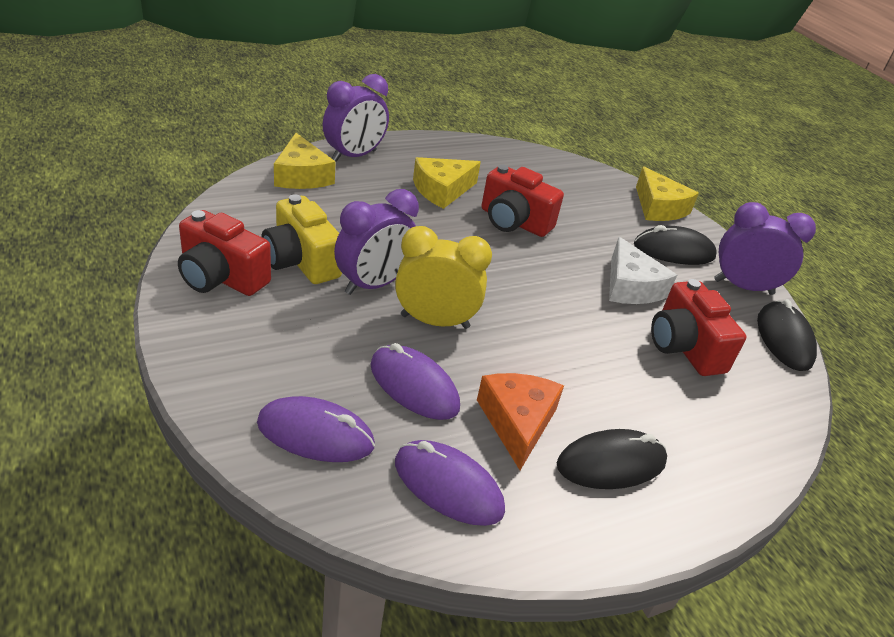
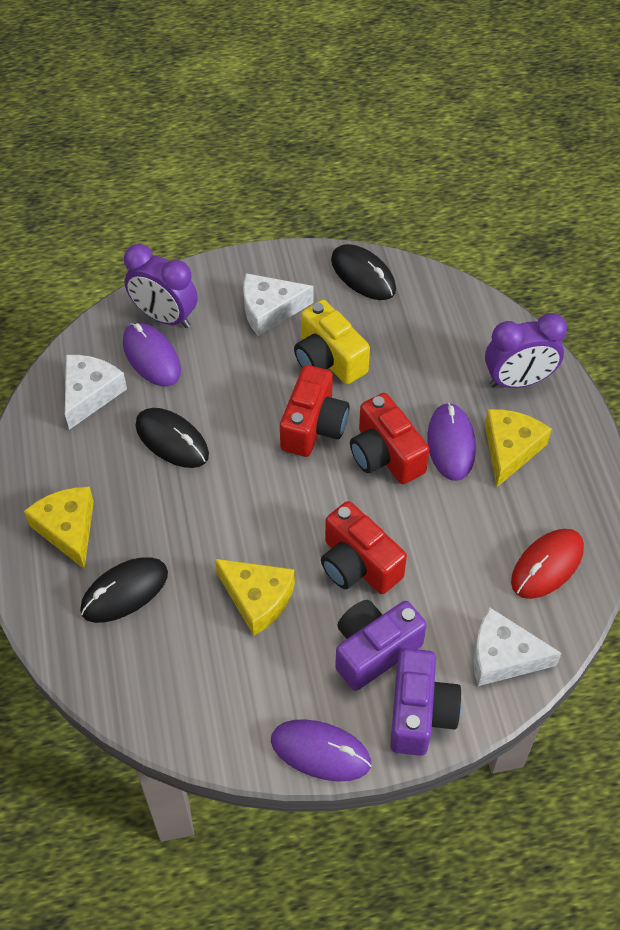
orange cheese: [477,373,564,470] = 1 -> none = 0
purple camera: none = 0 -> [335,600,427,691] [390,648,462,756] = 2
purple clock: [323,74,389,162] [334,189,419,295] [714,202,816,295] = 3 -> [124,244,198,328] [485,313,567,388] = 2
red mouse: none = 0 -> [511,529,584,599] = 1
white cheese: [609,237,677,304] = 1 -> [65,355,127,430] [244,273,313,336] [473,608,561,686] = 3
yellow clock: [395,226,492,329] = 1 -> none = 0

